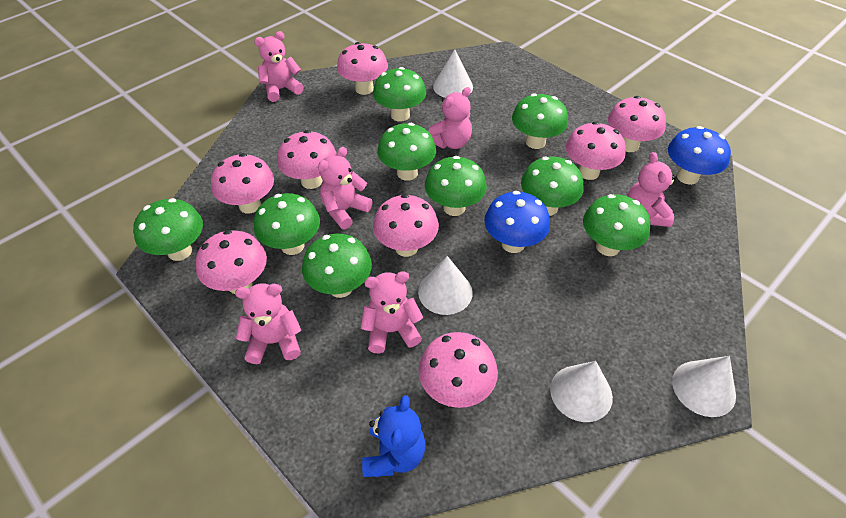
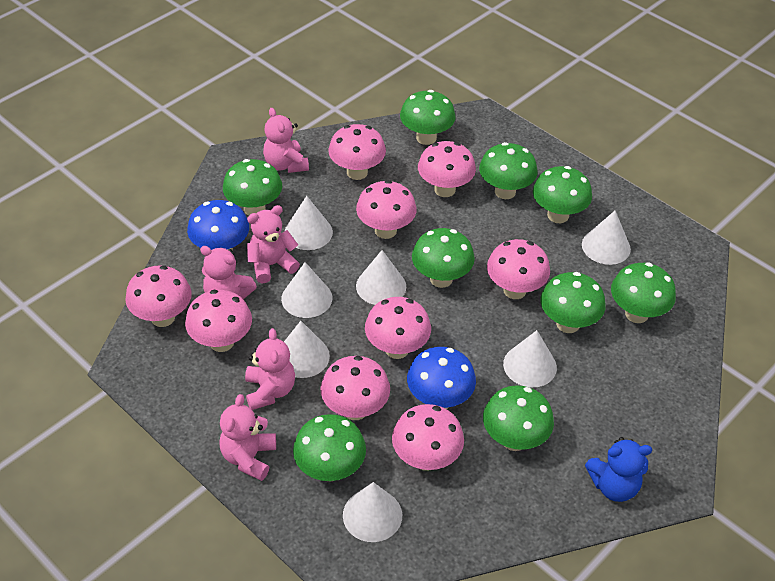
pink mushroom: [196,230,267,294] [211,153,274,213] [277,130,337,189] [337,42,388,95] [373,194,439,257] [418,332,498,408] [566,122,626,180] [608,96,666,152] = 8 -> [125,265,192,327] [185,290,252,352] [321,356,390,420] [328,124,386,180] [356,180,417,239] [365,297,431,359] [392,404,464,471] [418,141,476,197] [487,239,550,299] = 9
pink teddy bear: [235,283,301,364] [254,31,304,102] [318,147,373,229] [361,271,423,353] [428,87,472,149] [627,152,677,227] = 6 -> [200,246,257,299] [219,394,276,481] [245,328,295,410] [247,205,300,283] [263,108,309,173] = 5
white cone: [418,256,473,315] [433,49,473,98] [550,361,613,422] [672,356,736,417] = 4 -> [281,262,332,318] [284,321,330,378] [285,196,333,250] [343,482,402,542] [356,250,406,305] [503,330,557,387] [582,211,631,265] = 7

